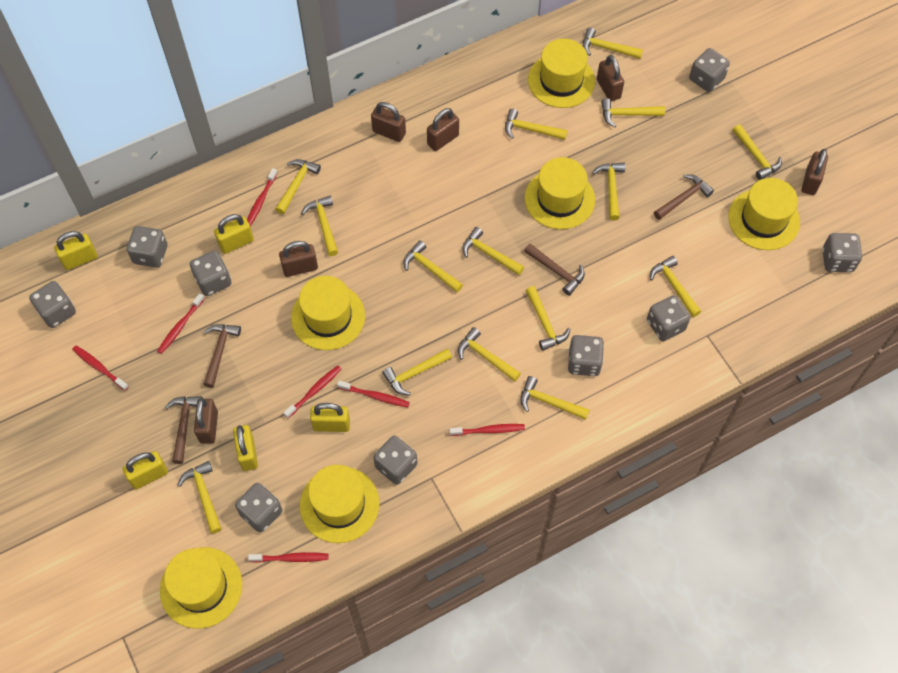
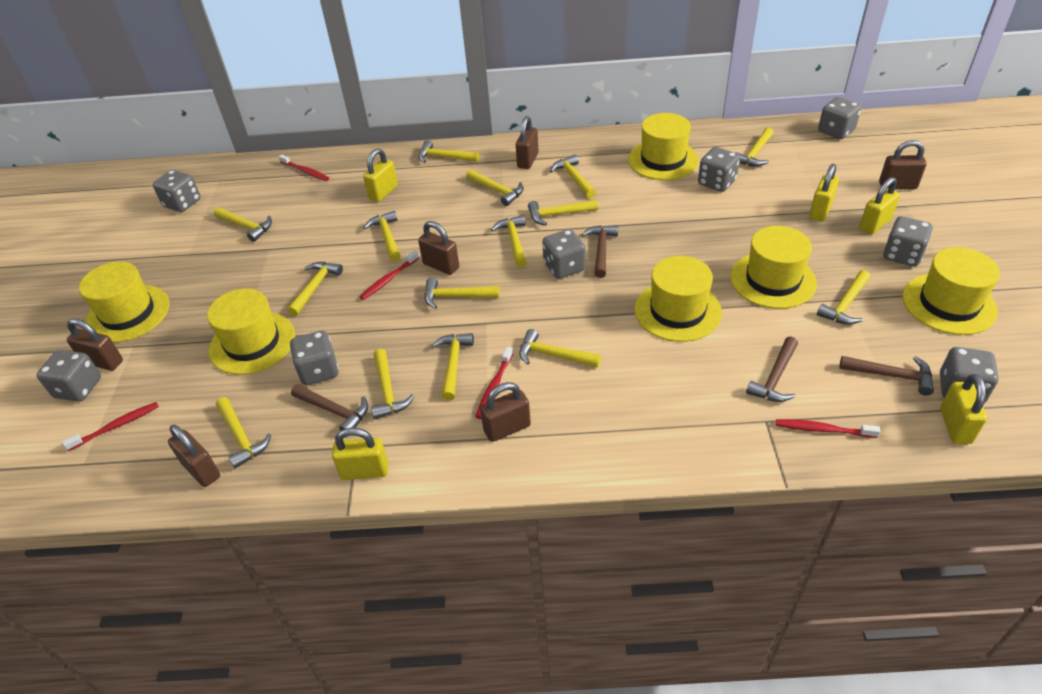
grey dice: [29,281,76,328] [127,226,167,268] [190,250,232,296] [235,483,282,533] [373,436,417,485] [568,335,604,376] [647,295,690,341] [689,48,730,92] [822,233,862,272] = 9 -> [37,350,101,402] [153,170,201,212] [290,331,339,385] [542,229,585,279] [698,147,740,192] [818,97,861,139] [883,216,933,267] [940,347,999,403] = 8
red toothbrush: [72,345,129,391] [157,293,205,354] [247,168,278,226] [248,552,328,563] [283,365,341,418] [337,380,410,408] [449,424,525,436] = 7 -> [62,402,159,451] [279,154,329,181] [360,250,419,300] [475,347,513,419] [776,419,880,438] = 5

